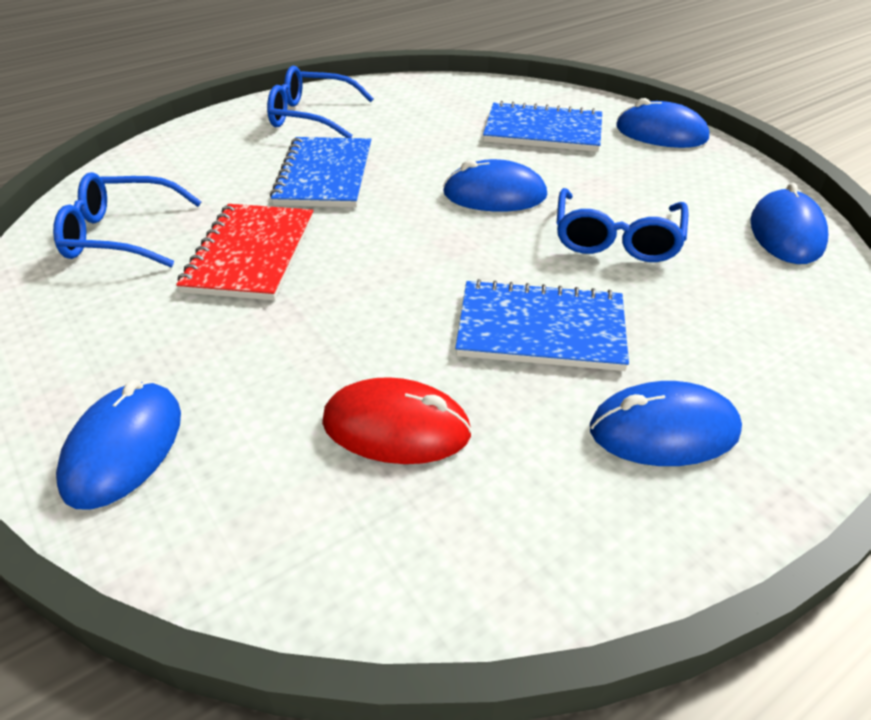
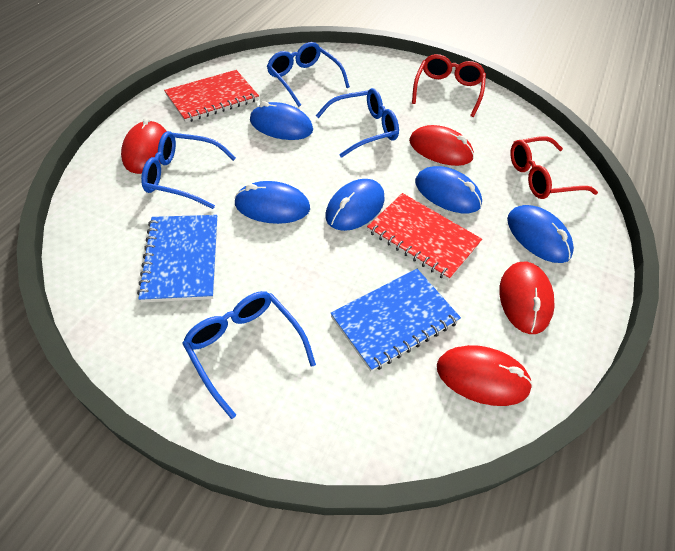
blue glasses: [53,172,201,267] [267,66,374,138] [556,188,689,262] = 3 -> [141,131,236,209] [182,291,316,419] [267,42,350,107] [316,88,399,158] = 4
blue notebook: [270,137,371,207] [455,279,629,371] [483,101,602,152] = 3 -> [137,215,218,303] [331,269,461,372] = 2
red glasses: none = 0 -> [412,54,486,117] [510,136,598,199] = 2
red mouse: [322,377,472,464] = 1 -> [121,118,167,174] [409,125,474,166] [437,345,533,406] [499,262,555,334] = 4
red notebook: [176,204,313,300] = 1 -> [164,70,259,122] [367,193,482,281] = 2

